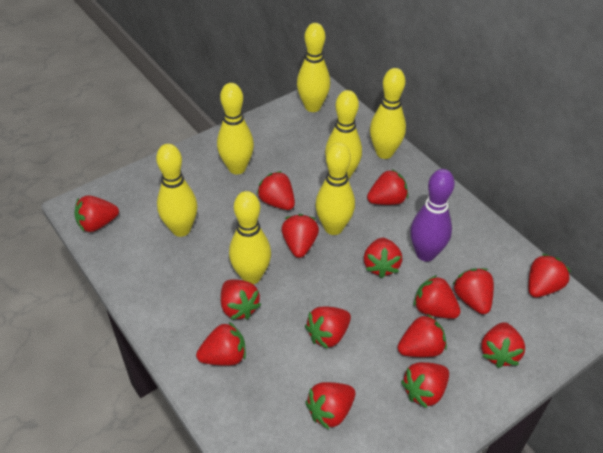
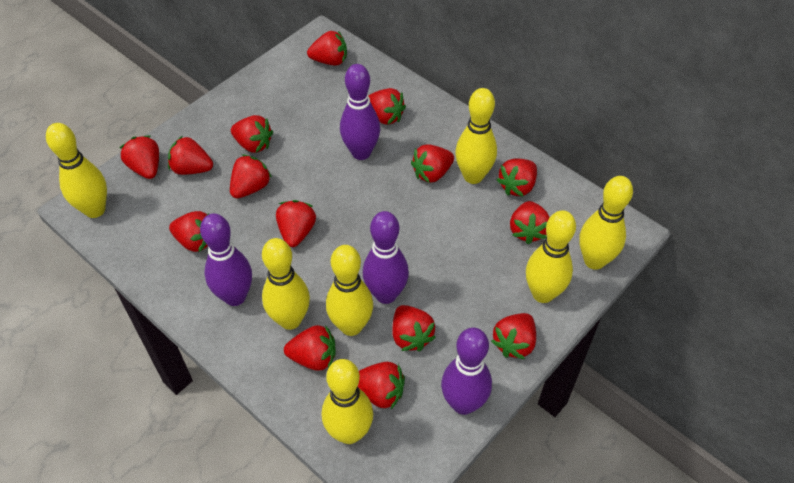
purple bowling pin: [410,169,455,262] = 1 -> [200,213,252,306] [340,64,380,160] [363,211,409,304] [441,328,492,415] = 4

